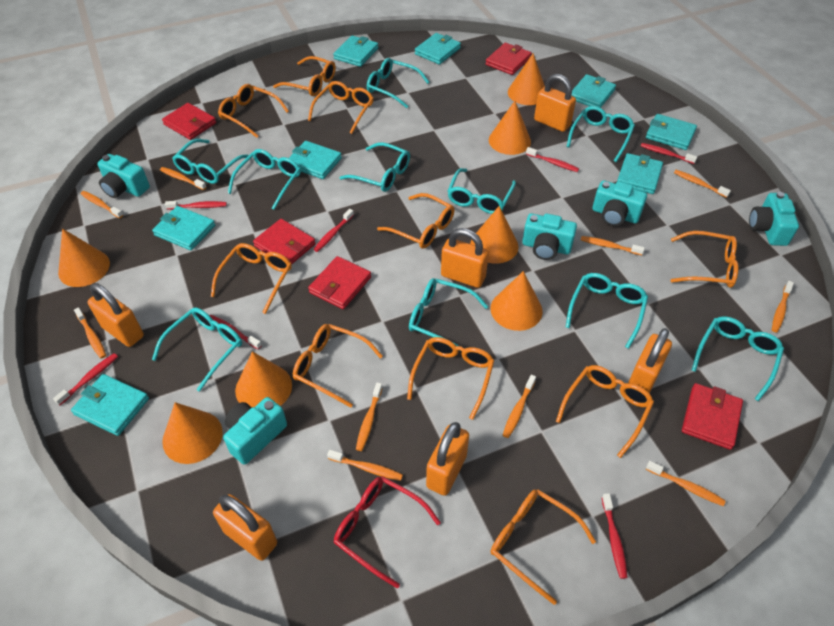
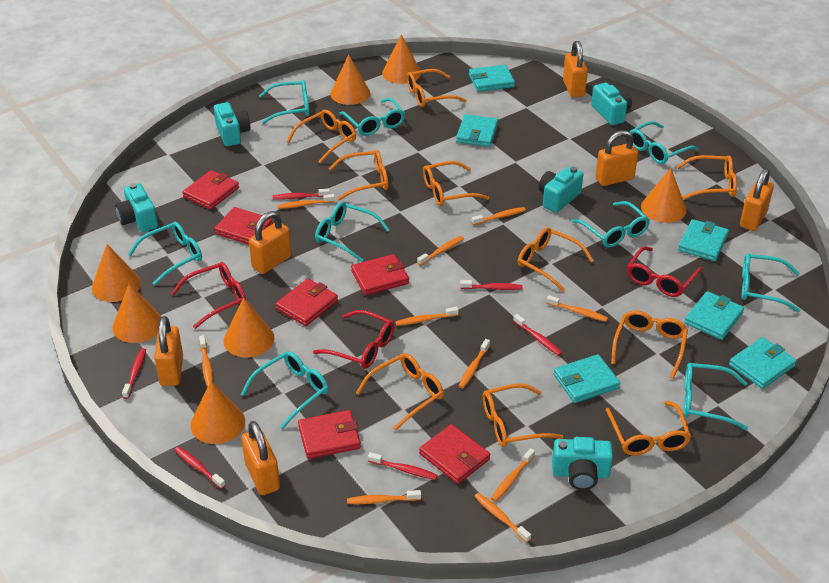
red glasses: [334,476,441,588] = 1 -> [171,262,246,329] [313,310,395,369] [627,246,702,297] = 3
red toothbrush: [53,353,118,405] [165,201,227,210] [209,315,262,349] [313,209,354,252] [526,147,579,172] [602,493,628,579] [641,143,697,164] = 7 -> [122,348,146,399] [174,446,226,489] [272,189,330,200] [368,452,438,480] [460,280,523,290] [513,314,562,356] = 6
red wallet: [162,103,216,140] [253,219,316,264] [308,256,371,309] [486,43,532,75] [682,383,743,450] = 5 -> [182,170,239,210] [214,207,273,245] [275,278,338,326] [298,410,361,459] [351,254,409,295] [419,424,490,484] = 6
turquoise glasses: [152,307,242,392] [172,139,249,184] [228,149,301,210] [339,142,410,192] [367,58,430,108] [409,278,488,352] [447,168,516,214] [565,273,648,349] [566,106,635,162] [691,316,784,401] = 10 -> [128,222,202,285] [241,351,329,429] [259,80,309,124] [315,202,390,262] [339,98,405,136] [572,201,650,248] [629,121,699,164] [684,363,748,430] [742,253,801,312] = 9
turquoise wallet: [71,374,149,436] [152,206,215,251] [289,141,342,179] [333,35,378,67] [415,33,461,65] [571,74,616,108] [617,153,663,194] [646,114,697,150] = 8 -> [456,114,498,147] [469,65,515,92] [553,354,620,403] [678,219,729,261] [684,291,744,340] [729,337,796,389] = 6

